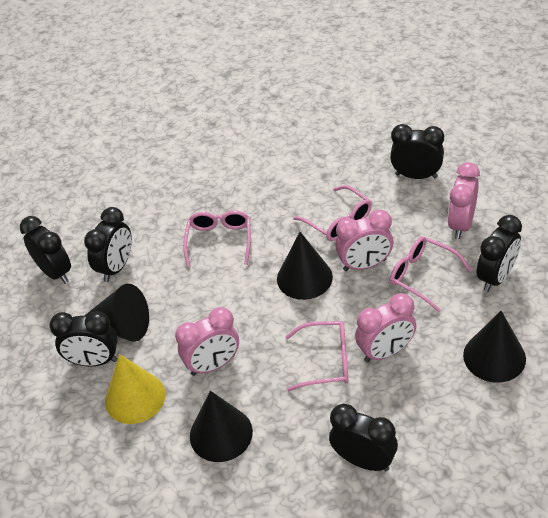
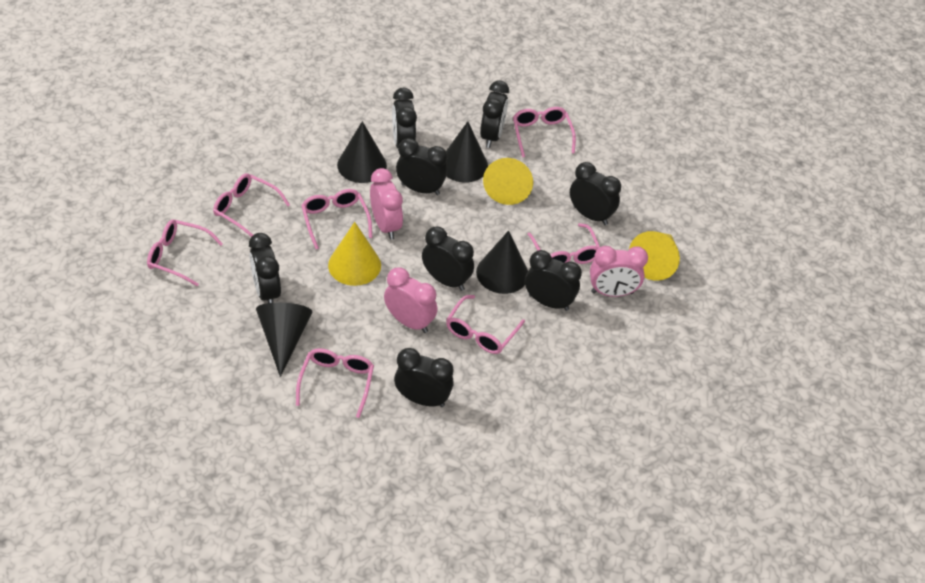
black clock: [20,216,71,284] [50,311,118,367] [84,207,132,282] [329,404,398,471] [390,124,444,179] [476,215,522,292] = 6 -> [249,233,281,303] [392,88,417,148] [394,348,454,407] [396,138,447,195] [422,227,474,291] [480,80,509,148] [525,250,582,311] [570,162,621,225] = 8
pink clock: [175,307,239,376] [335,209,393,271] [355,293,416,362] [448,162,480,239] = 4 -> [370,168,403,240] [384,267,437,333] [590,246,648,297] = 3
pink glasses: [183,210,251,267] [285,321,348,392] [293,185,372,241] [390,236,471,312] = 4 -> [147,219,223,286] [213,173,290,237] [296,348,374,418] [301,189,372,249] [446,295,525,354] [513,107,576,157] [528,223,600,264] = 7
yellow cone: [105,354,165,424] = 1 -> [328,222,381,286] [483,158,533,205] [629,231,680,281] = 3

